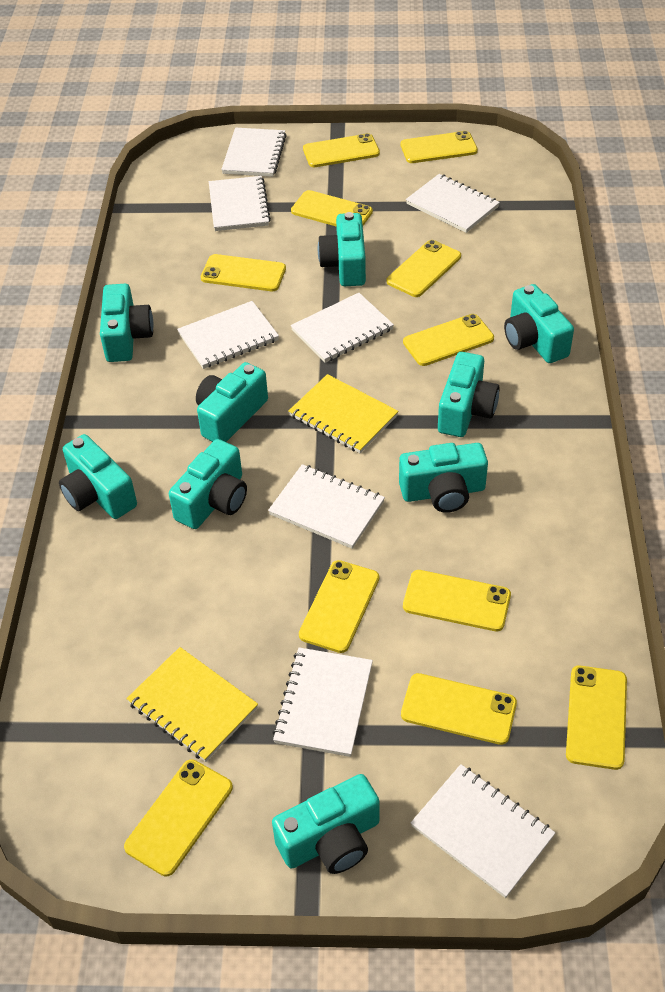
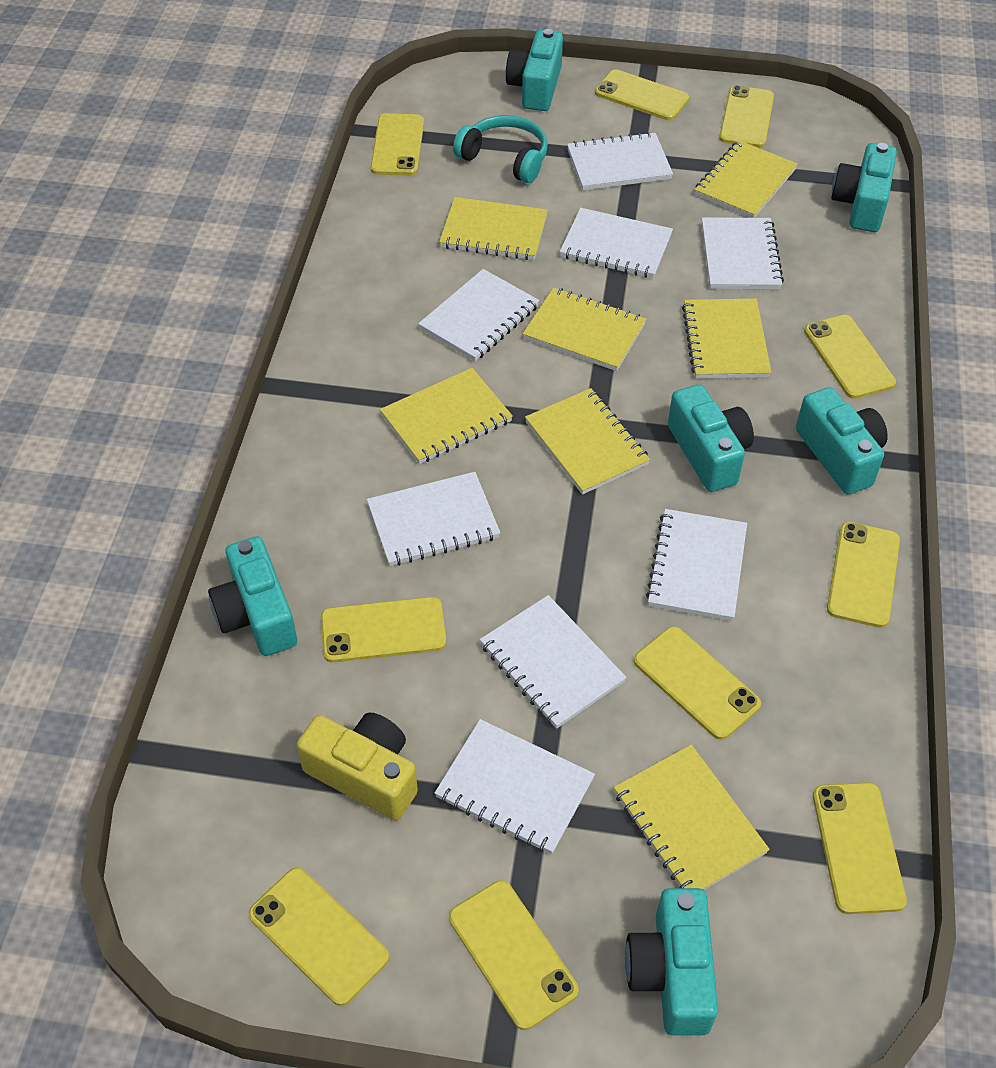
turquoise camera: [59,434,137,519] [100,284,154,362] [169,439,247,529] [196,362,268,442] [272,774,380,874] [318,212,366,286] [399,443,488,513] [438,352,500,437] [504,284,574,363] = 9 -> [208,536,297,656] [506,29,563,111] [625,888,718,1035] [668,384,754,492] [796,387,888,495] [831,143,897,232] = 6
turquoise headphones: none = 0 -> [453,115,548,183] = 1
yellow camera: none = 0 -> [297,713,418,821] = 1
yellow notebook: [126,647,258,762] [288,374,399,453] = 2 -> [380,368,513,464] [439,197,548,260] [523,287,646,371] [525,388,650,495] [614,744,770,890] [682,299,772,379] [695,140,798,218] = 7
yellow phone: [124,759,233,876] [201,254,286,291] [291,190,373,226] [299,560,379,653] [303,133,380,167] [386,240,461,297] [400,131,478,163] [401,673,517,745] [403,314,494,366] [403,570,511,631] [566,666,627,770] = 11 -> [248,868,389,1006] [321,597,446,663] [370,113,424,176] [449,880,579,1030] [595,69,689,120] [634,626,761,740] [719,85,774,148] [804,315,896,399] [813,782,907,914] [827,522,900,628] = 10

